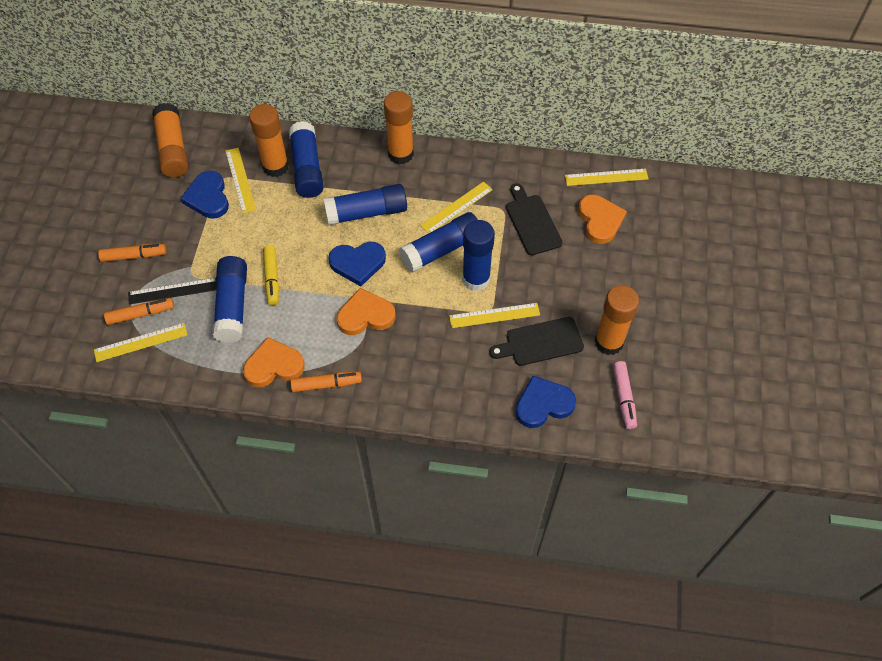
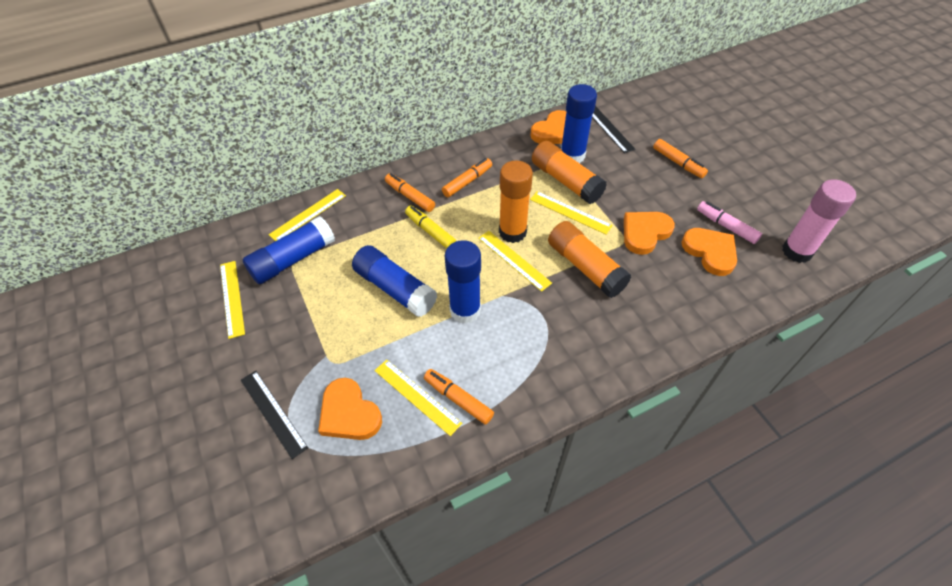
black cutting board: [489,317,584,366] [506,183,562,255] = 2 -> none = 0
black ruler: [128,278,217,304] = 1 -> [241,371,308,459] [592,106,635,153] = 2
blue glue stick: [212,256,247,343] [289,121,324,198] [323,184,407,225] [399,212,478,273] [462,220,495,291] = 5 -> [242,216,335,284] [352,245,437,317] [445,240,481,324] [561,84,597,163] = 4
blue heart: [180,171,229,219] [329,242,386,286] [516,376,576,428] = 3 -> none = 0
orange glue stick: [152,103,188,178] [249,104,289,177] [384,91,414,164] [594,285,639,355] = 4 -> [499,160,533,243] [532,141,607,204] [548,221,631,298] = 3
orange heart: [243,337,305,387] [337,288,395,335] [578,195,627,244] = 3 -> [318,378,382,440] [530,110,566,144] [624,212,675,255] [681,228,737,276] = 4
orange marker: [98,244,167,262] [104,298,174,325] [291,371,362,392] = 3 -> [385,173,435,212] [424,369,494,425] [442,158,492,197] [653,139,708,178] = 4
pink glue stick: none = 0 -> [782,179,856,263] = 1

